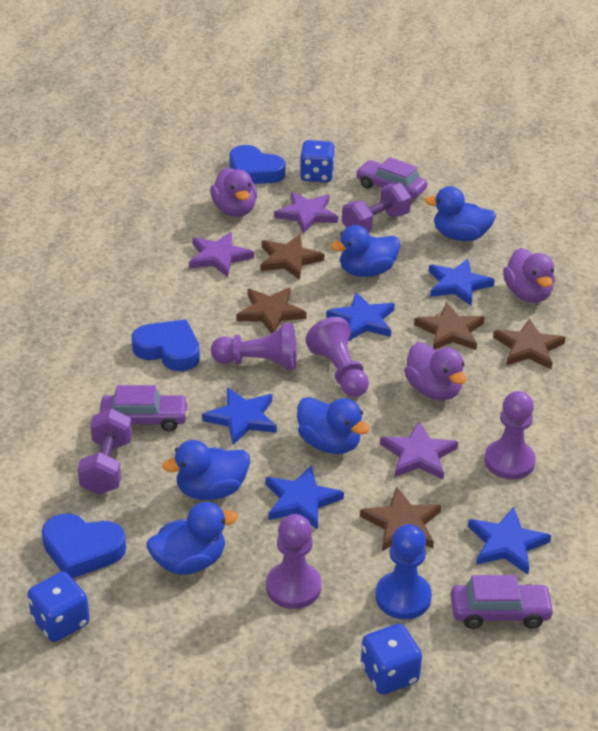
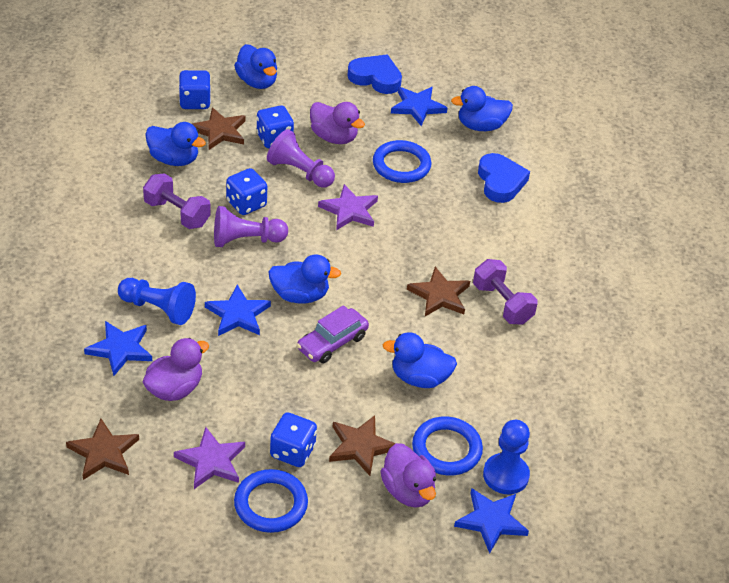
blue dice: [27,572,90,642] [300,140,335,182] [361,624,422,694] = 3 -> [179,70,211,109] [226,168,267,215] [256,106,294,148] [270,412,317,467] = 4
blue heart: [42,514,126,578] [132,320,200,371] [229,145,285,184] = 3 -> [348,55,402,94] [478,153,530,203] = 2
blue pawn: [375,524,432,619] = 1 -> [118,278,196,325] [483,420,530,494] = 2
blue ring: none = 0 -> [234,469,308,533] [373,140,431,183] [412,416,483,476] = 3
blue star: [202,388,277,445] [266,465,344,530] [326,292,395,341] [429,259,495,306] [468,507,551,575] = 5 -> [84,321,152,376] [205,285,271,336] [391,87,447,126] [454,488,529,554] = 4
brown star: [236,288,307,334] [260,234,324,280] [360,487,441,551] [414,302,485,350] [493,319,566,369] = 5 -> [66,419,139,480] [192,107,246,150] [329,415,396,476] [407,267,470,316] = 4
purple car: [100,385,189,432] [356,157,427,199] [451,575,555,629] = 3 -> [297,305,369,364] = 1
purple pawn: [211,323,297,370] [266,514,321,609] [305,317,369,397] [484,391,536,479] = 4 -> [214,206,288,247] [267,129,335,188] = 2
purple star: [189,232,254,277] [274,192,338,234] [380,421,458,480] = 3 -> [174,427,245,489] [318,184,378,230] = 2

